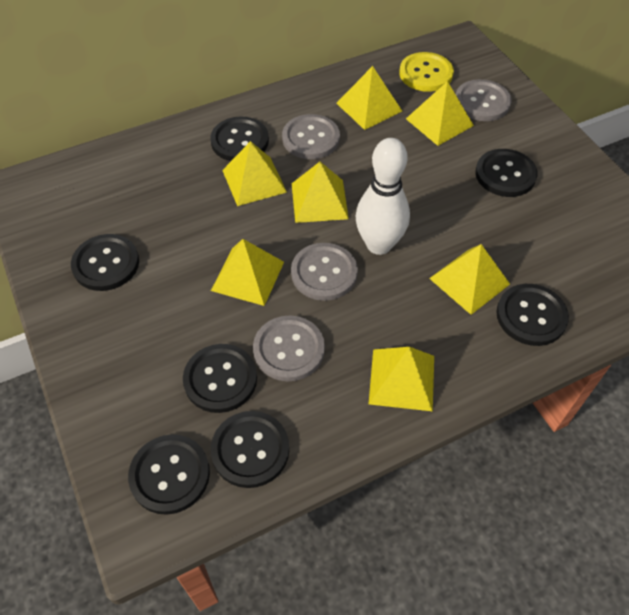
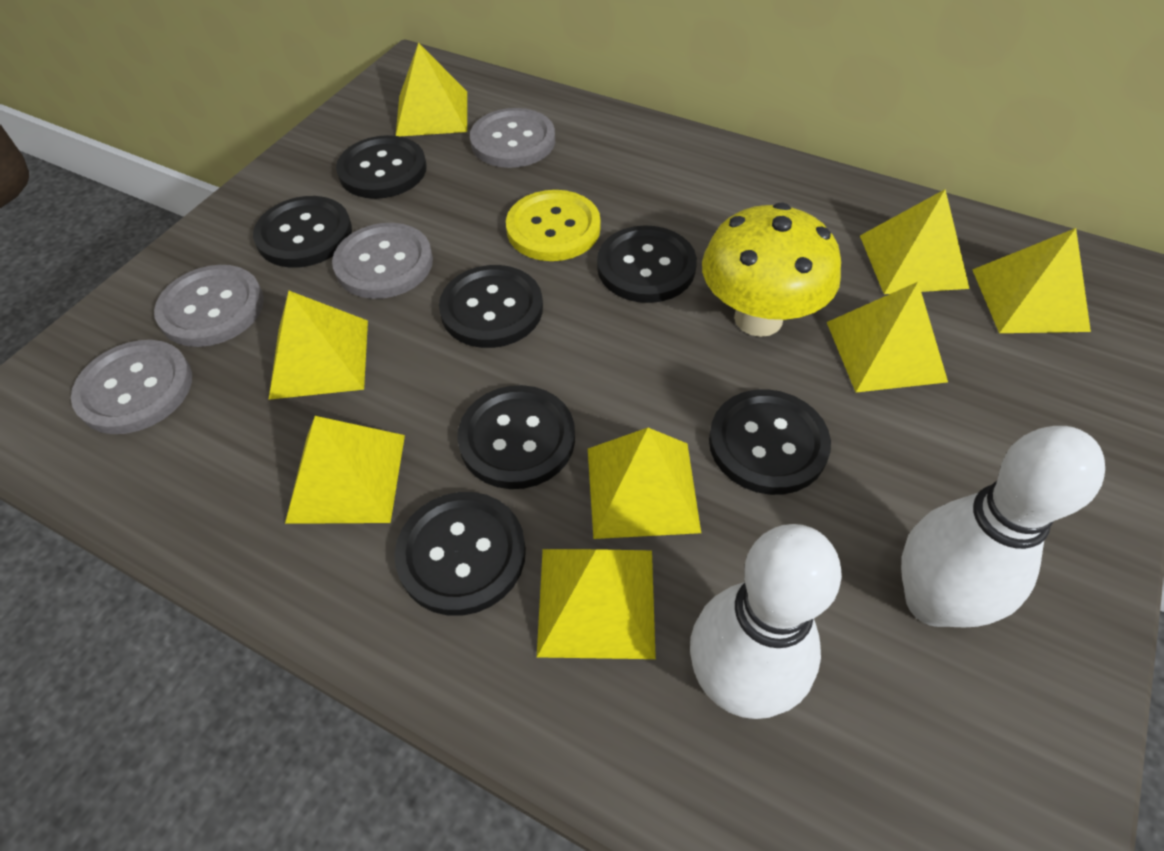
white bowling pin: [356,138,410,255] = 1 -> [690,524,842,719] [901,426,1105,627] = 2
yellow mushroom: none = 0 -> [702,202,841,337] = 1
yellow pyramid: [211,239,284,306] [222,141,287,206] [292,162,349,223] [336,66,402,130] [369,347,434,411] [406,81,474,146] [429,244,510,315] = 7 -> [269,291,368,400] [285,416,405,524] [396,43,467,136] [537,549,656,659] [588,428,701,539] [827,282,948,392] [860,189,970,294] [972,228,1091,333] = 8

